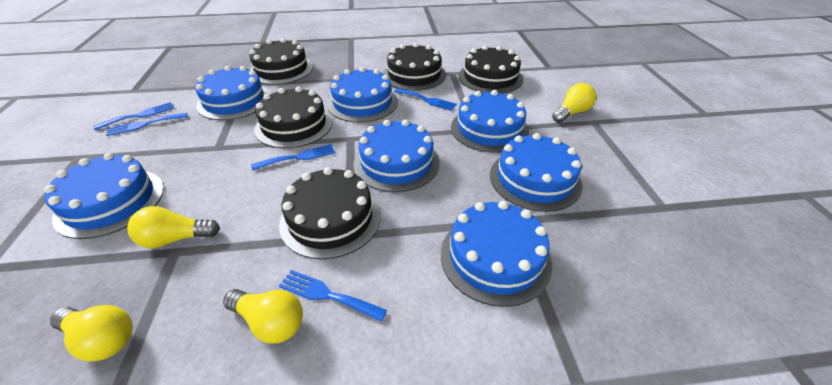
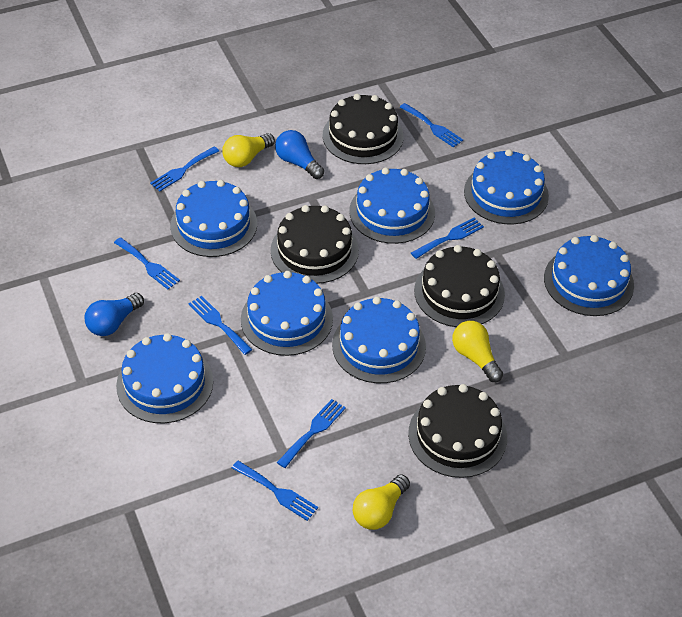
black cake: [250,38,313,85] [254,87,333,148] [279,167,381,259] [383,43,446,91] [459,45,523,94] = 5 -> [271,205,359,284] [322,94,404,164] [408,384,507,478] [414,245,505,327] = 4
blue fork: [93,102,174,130] [106,113,188,136] [251,144,335,170] [279,270,387,322] [394,88,457,111] = 5 -> [114,237,180,289] [150,146,219,191] [188,296,253,355] [232,461,318,521] [277,399,346,468] [400,103,463,148] [411,218,484,259] = 7
blue light bulb: none = 0 -> [85,293,144,336] [275,130,324,179] = 2
yellow light bulb: [50,305,133,361] [127,206,220,248] [223,289,303,344] [552,83,596,123] = 4 -> [222,133,275,167] [353,474,410,530] [452,321,503,382] = 3

